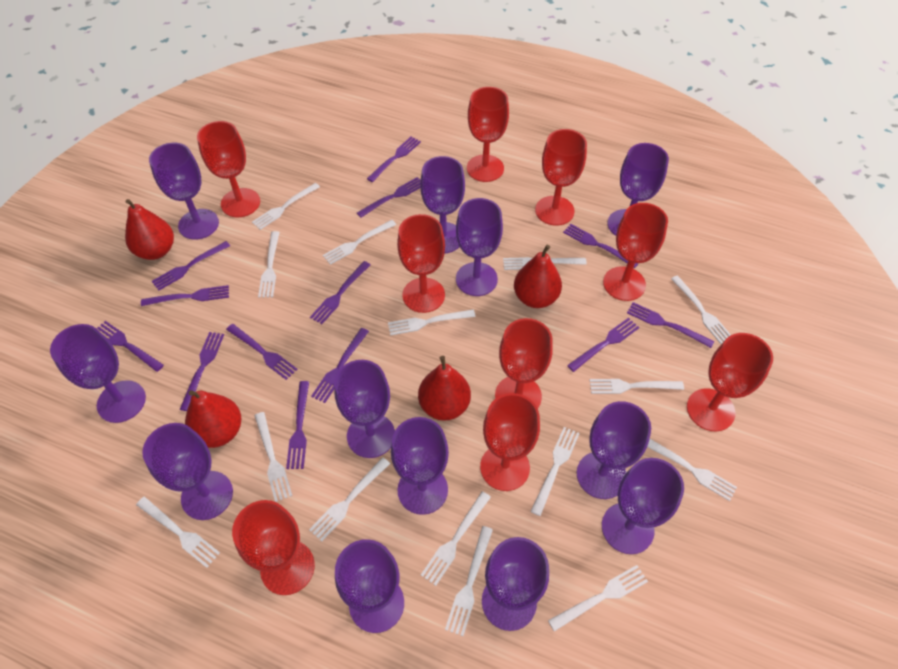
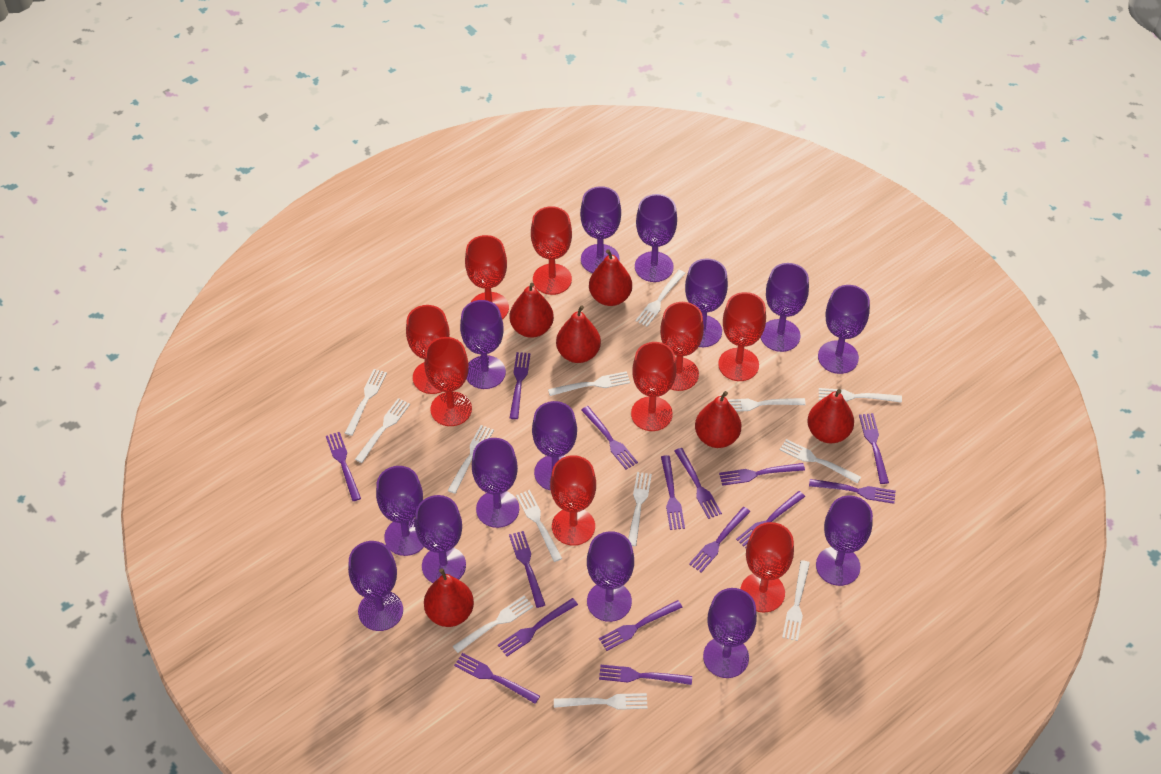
purple fork: [97,321,164,372] [141,285,229,306] [152,241,230,290] [180,332,224,411] [226,324,298,380] [286,381,309,469] [310,261,370,324] [311,328,369,403] [357,177,421,218] [367,137,421,182] [563,224,639,268] [567,318,639,372] [627,302,714,348] = 13 -> [326,432,361,501] [454,653,540,704] [498,598,578,656] [509,531,545,608] [510,352,530,419] [581,406,638,470] [599,600,683,651] [599,665,692,685] [661,455,685,530] [675,448,722,519] [689,507,751,573] [719,463,805,486] [736,491,805,548] [809,479,896,504] [859,413,889,484] = 15
purple goblet: [50,324,146,423] [142,423,233,520] [149,143,219,240] [334,360,395,458] [335,539,404,633] [391,417,449,515] [420,156,465,253] [456,198,503,296] [482,537,549,631] [577,401,651,499] [602,458,684,554] [608,143,669,236] = 12 -> [348,541,403,631] [376,466,424,556] [415,495,466,583] [460,300,506,389] [472,438,519,528] [532,401,577,490] [580,186,621,273] [587,531,634,622] [635,194,677,282] [685,259,728,347] [703,588,757,678] [760,263,809,352] [816,496,873,586] [818,285,870,374] = 14
red pear: [125,199,174,260] [185,390,241,448] [418,356,471,421] [514,245,562,308] = 4 -> [424,568,474,627] [510,283,554,338] [556,305,601,363] [589,249,632,306] [695,391,741,448] [807,389,854,444] = 6
white fork: [136,496,220,568] [252,183,320,230] [254,412,292,502] [258,231,280,298] [309,457,390,541] [323,220,396,265] [388,309,476,336] [421,491,491,586] [445,526,493,636] [503,257,587,270] [530,427,580,516] [548,565,648,632] [590,379,684,394] [647,439,737,501] [671,275,731,344] = 15 -> [345,369,387,436] [355,398,410,463] [447,425,494,494] [452,596,533,653] [516,490,562,562] [548,371,630,396] [554,693,647,710] [628,472,652,546] [635,270,685,327] [728,398,806,412] [780,439,861,484] [782,560,810,641] [819,388,902,403] = 13

